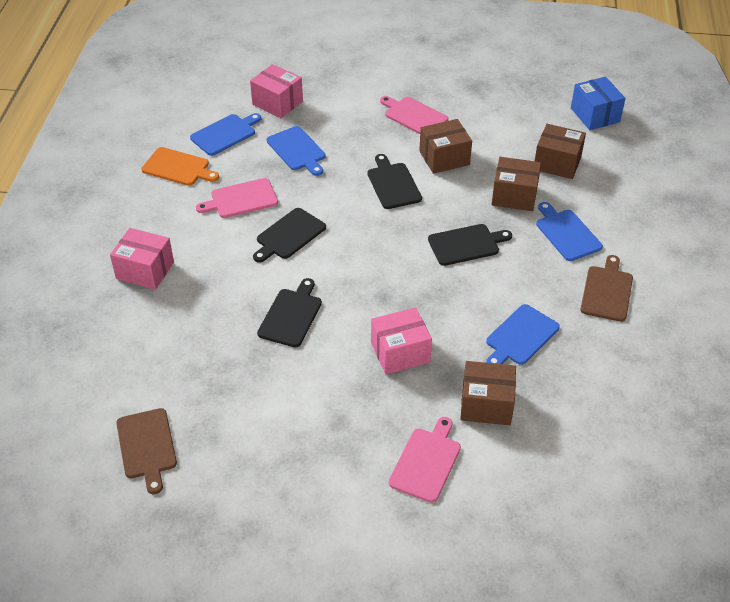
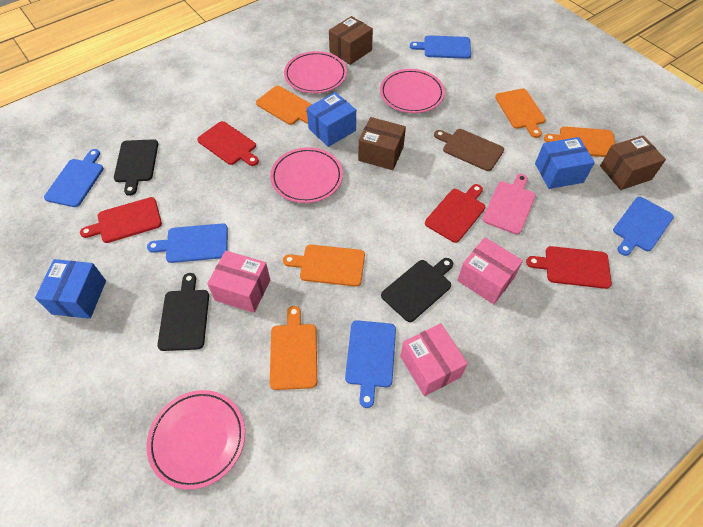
black cutting board: [253,208,326,263] [257,278,322,347] [367,154,422,209] [428,224,512,266] = 4 -> [114,139,158,196] [157,273,209,351] [381,258,453,322] = 3
blue box: [571,77,626,130] = 1 -> [35,259,106,319] [307,92,356,147] [535,137,595,189] = 3
blue cutting board: [190,113,261,156] [266,126,325,176] [486,304,560,365] [536,202,603,261] = 4 -> [44,149,104,207] [147,223,228,263] [345,320,396,408] [410,35,471,59] [613,197,674,256] = 5
brown box: [419,119,472,174] [460,361,516,425] [492,157,541,211] [535,124,586,179] = 4 -> [329,16,373,65] [358,117,406,170] [600,135,666,190] = 3
brown cutting board: [116,408,177,494] [580,255,633,322] = 2 -> [434,129,504,171] = 1
orange cutting board: [141,147,219,186] = 1 -> [256,86,312,125] [270,306,317,390] [283,245,365,287] [495,89,546,138] [544,126,615,157] = 5
pink cutting board: [196,178,278,218] [380,96,448,134] [389,417,461,503] = 3 -> [482,174,536,235] = 1
pink plate: none = 0 -> [146,390,245,490] [270,147,343,203] [284,51,347,93] [380,69,445,113] = 4
red cutting board: none = 0 -> [80,197,162,243] [197,121,259,166] [425,184,485,243] [526,246,612,289] = 4

